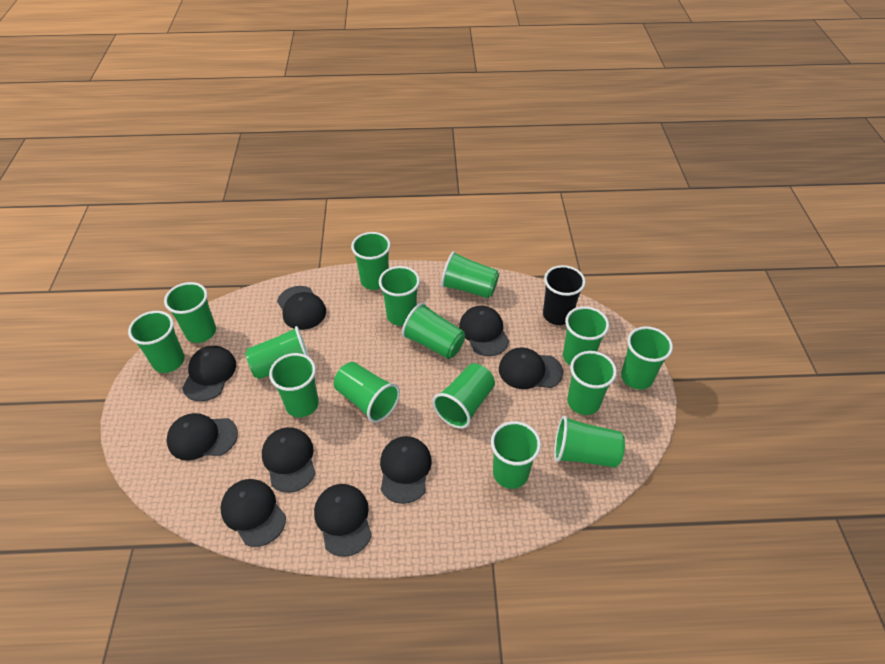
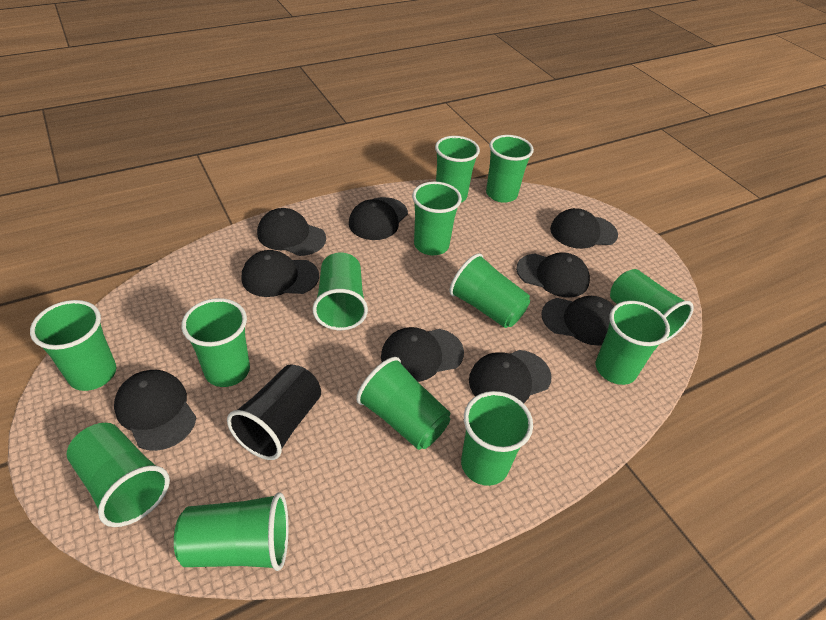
green cup: [128,311,185,373] [164,282,216,343] [245,326,309,379] [269,353,319,417] [334,362,400,423] [351,232,391,290] [379,266,420,326] [402,302,465,359] [432,364,495,429] [441,251,499,298] [491,421,541,489] [554,415,625,468] [563,306,609,365] [567,351,617,415] [621,326,673,390] = 15 -> [30,300,116,391] [67,423,170,527] [174,492,288,571] [181,298,250,387] [313,253,368,330] [356,357,450,450] [412,182,462,255] [435,136,480,203] [449,253,530,328] [461,391,533,486] [486,135,534,203] [596,301,670,385] [610,269,694,343] = 13

